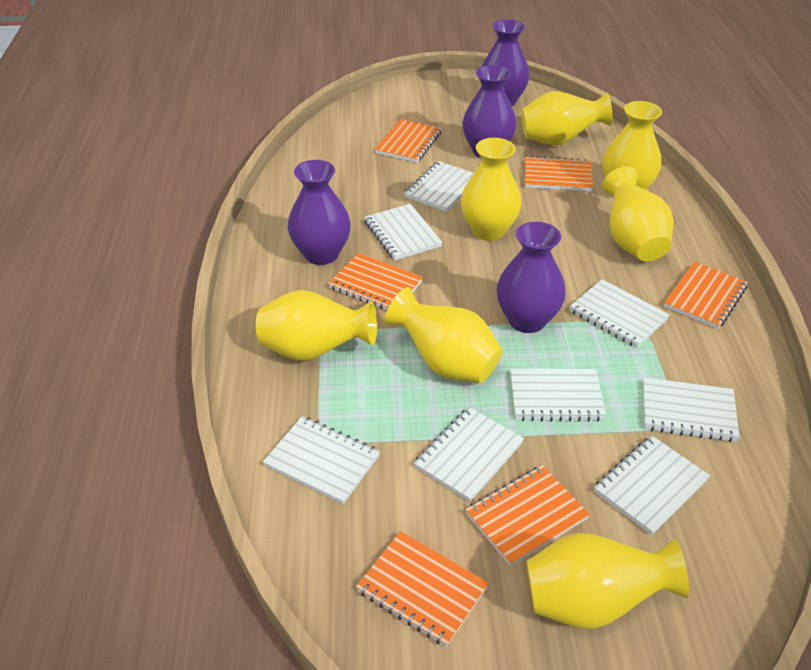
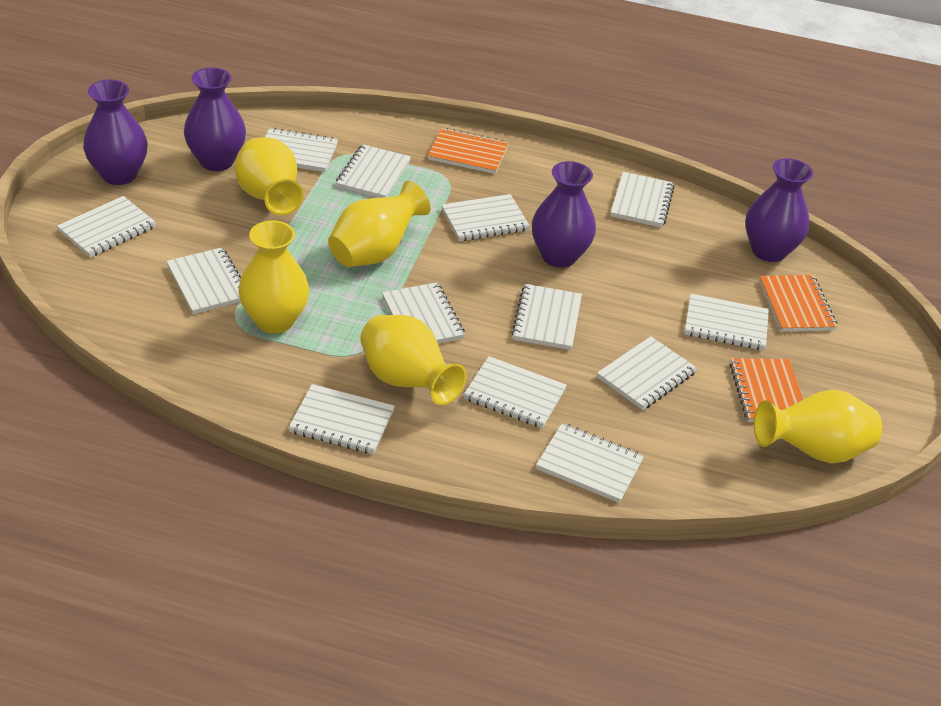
orange notebook: [328,253,423,310] [356,531,489,647] [375,119,442,163] [466,465,590,566] [525,156,593,191] [664,262,748,329] = 6 -> [428,128,508,174] [730,358,803,422] [759,275,838,332] = 3
white notebook: [263,416,380,504] [364,204,443,260] [404,161,474,212] [414,407,524,502] [510,369,606,422] [569,279,670,348] [594,436,710,535] [643,377,740,442] = 8 -> [57,196,156,258] [166,248,241,314] [265,128,338,172] [288,384,395,454] [336,144,411,198] [382,282,465,343] [441,194,530,241] [463,356,567,428] [511,284,582,350] [536,423,644,503] [597,336,697,410] [610,172,674,227] [685,294,769,350] = 13
yellow vase: [256,290,377,361] [384,287,502,383] [461,138,522,241] [521,91,612,145] [526,533,689,629] [602,166,673,261] [603,101,662,190] = 7 -> [234,137,303,215] [238,221,309,334] [328,181,431,267] [360,315,467,405] [754,389,882,464] = 5

